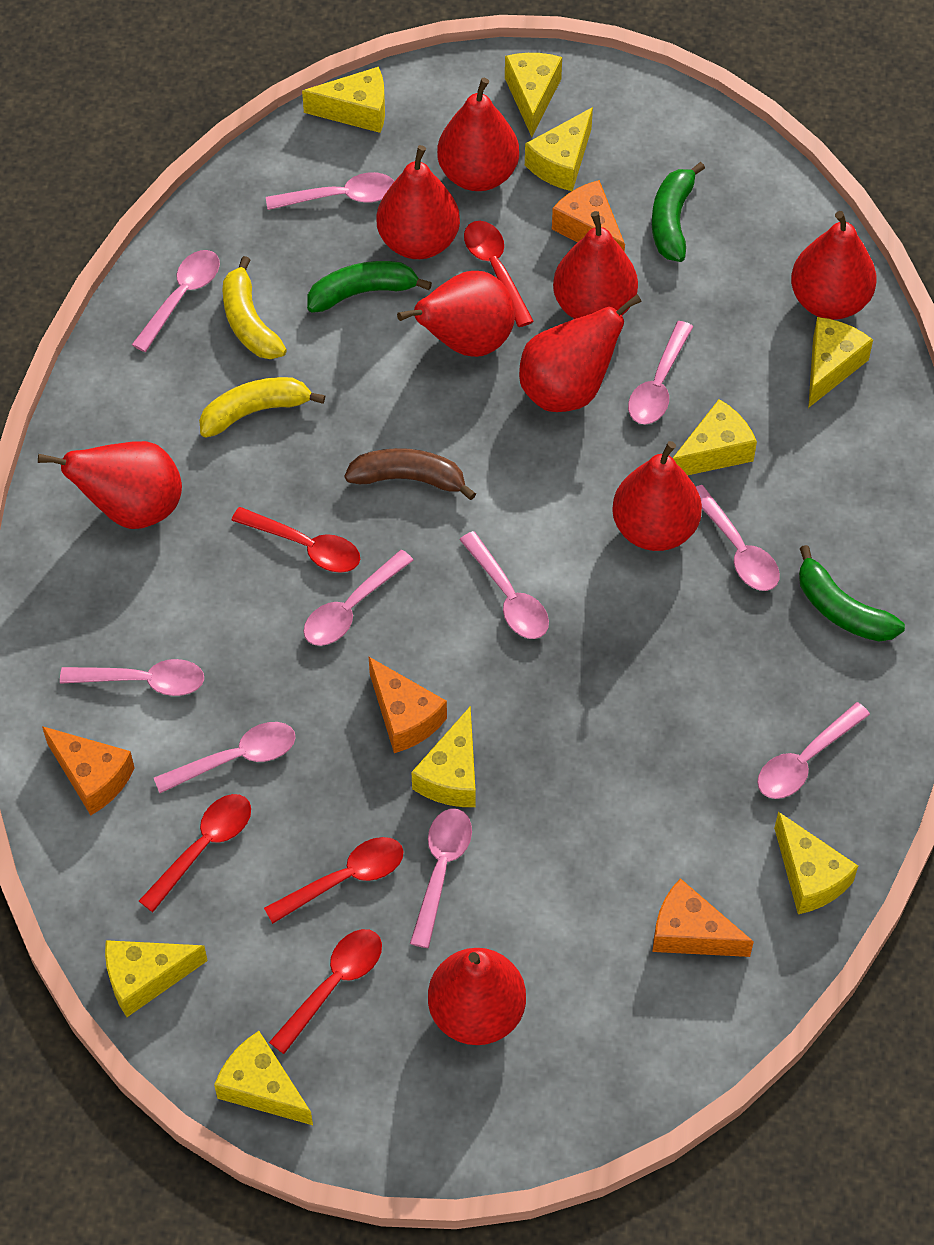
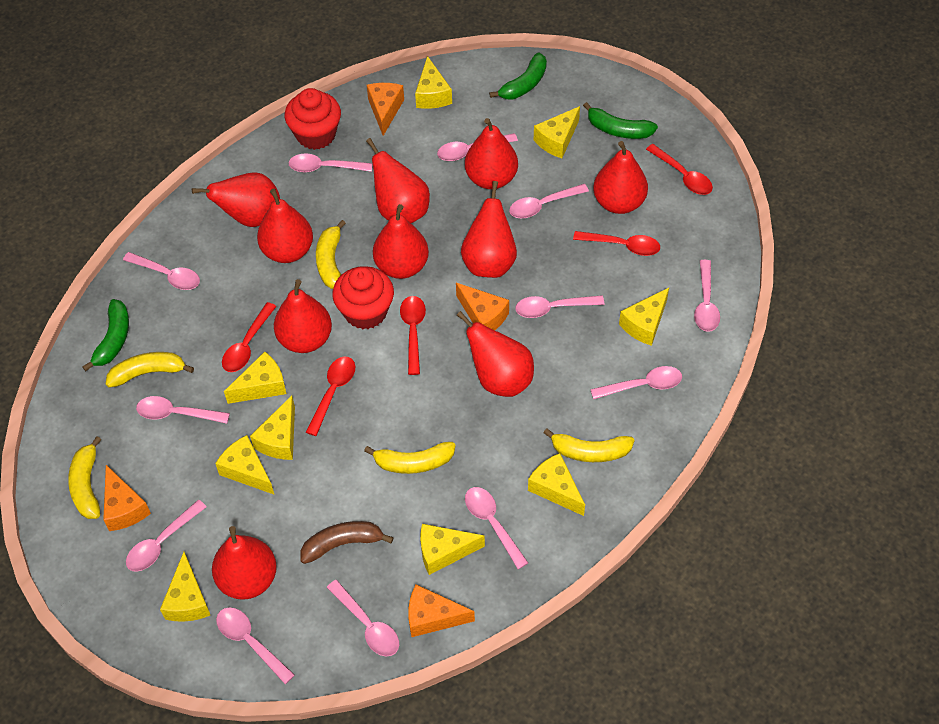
pink spoon: [60,659,204,696] [132,250,220,352] [154,722,296,793] [266,172,394,210] [303,550,413,646] [410,809,472,948] [459,531,549,639] [628,321,693,425] [696,485,780,591] [757,702,870,799] = 10 -> [123,252,200,290] [126,500,207,572] [136,396,230,424] [216,607,295,684] [288,153,373,173] [326,580,399,656] [437,133,518,161] [465,487,528,569] [509,184,589,218] [515,295,605,318] [590,366,682,399] [694,260,720,332] = 12
red cupcake: none = 0 -> [285,88,341,150] [332,266,394,330] = 2
red pear: [38,441,182,529] [376,145,460,259] [397,271,515,357] [428,948,526,1045] [437,78,519,191] [519,294,642,412] [553,211,638,319] [612,441,702,551] [791,211,877,320] = 9 -> [192,172,280,227] [212,526,277,600] [257,189,313,263] [274,279,332,353] [366,138,430,223] [373,204,429,279] [457,311,534,397] [461,181,517,278] [465,118,518,189] [593,141,648,214] = 10
yellow banana: [199,377,325,437] [222,256,287,359] = 2 -> [68,437,101,519] [106,352,194,388] [316,220,346,289] [364,442,456,474] [543,428,635,462] = 5

